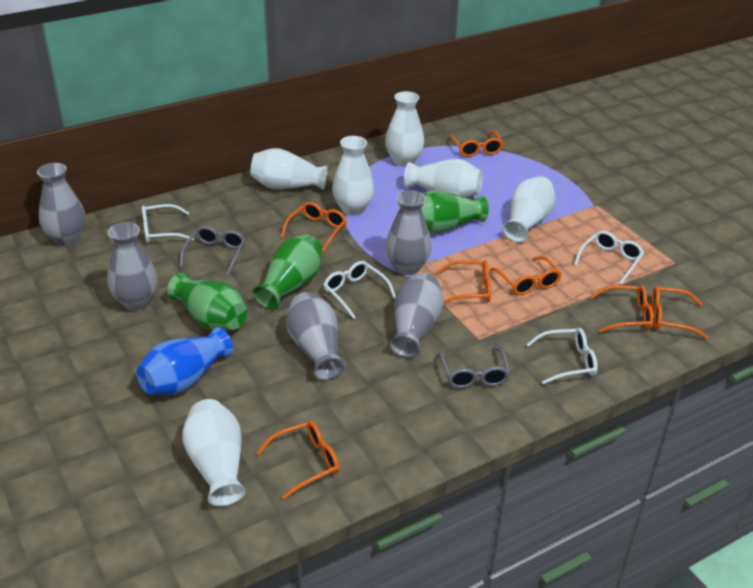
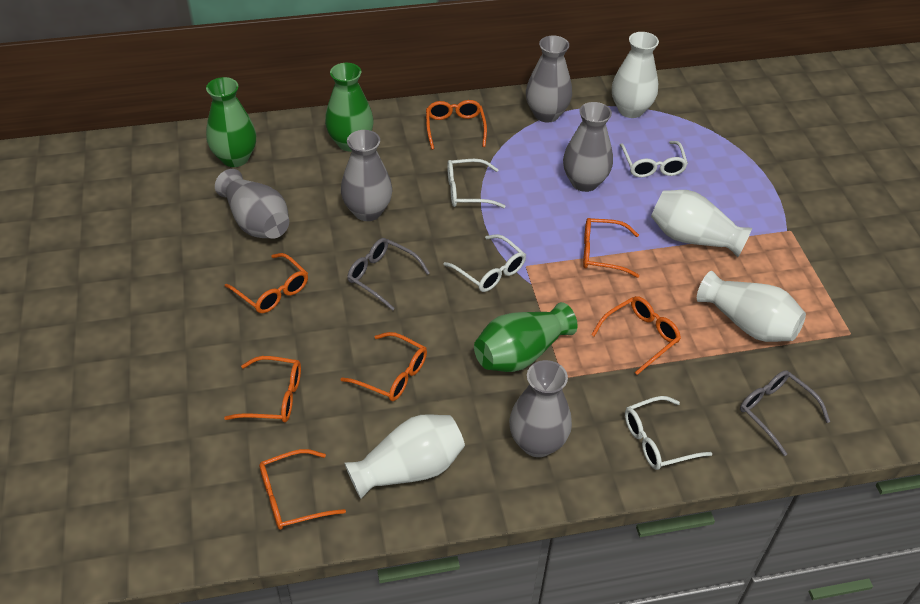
blue vase: [136,327,233,395] = 1 -> none = 0
white vase: [182,399,245,507] [250,148,328,190] [332,136,374,216] [385,91,424,166] [404,159,483,198] [502,176,555,242] = 6 -> [344,414,465,499] [612,32,659,118] [651,190,752,257] [697,271,806,342] = 4

